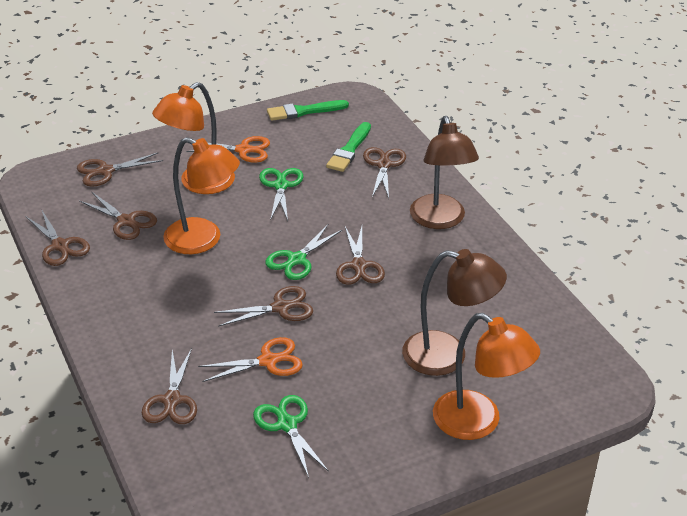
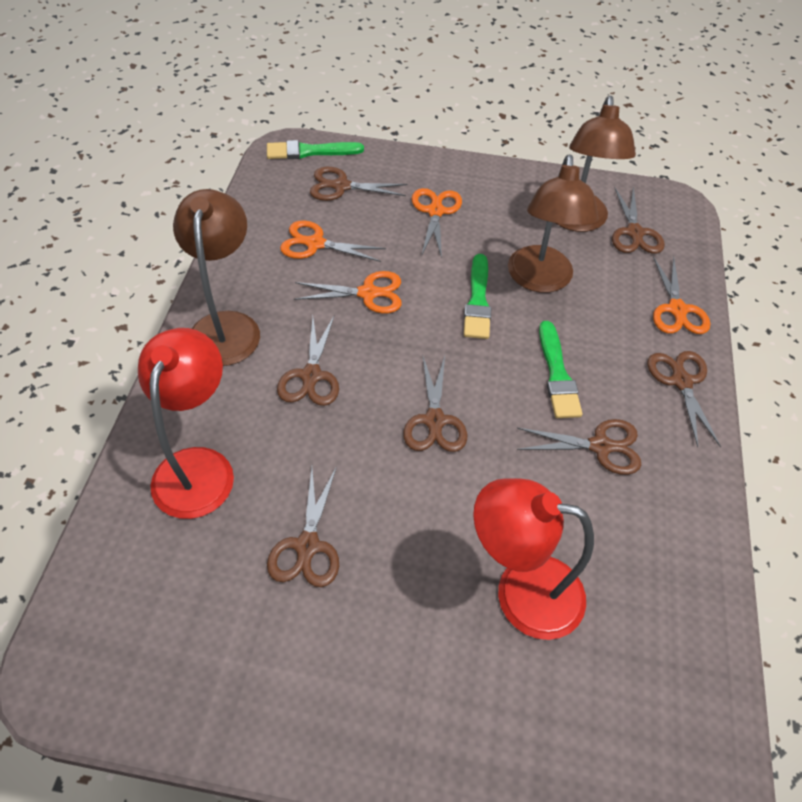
brown lamp: [402,249,507,376] [410,116,479,229] = 2 -> [173,189,260,366] [508,155,599,293] [556,96,636,232] = 3
green brush: [267,100,349,121] [326,122,371,172] = 2 -> [267,140,364,159] [464,254,491,339] [539,321,583,418] = 3
green scissors: [253,395,329,478] [259,168,303,221] [265,225,342,280] = 3 -> none = 0
orange lamp: [152,82,235,194] [163,137,240,254] [433,313,540,440] = 3 -> none = 0
orange scissors: [187,136,270,163] [198,337,303,382] = 2 -> [280,220,386,262] [294,271,402,314] [412,188,462,258] [653,256,710,334] = 4
red lamp: none = 0 -> [138,328,234,519] [473,478,594,640] = 2

